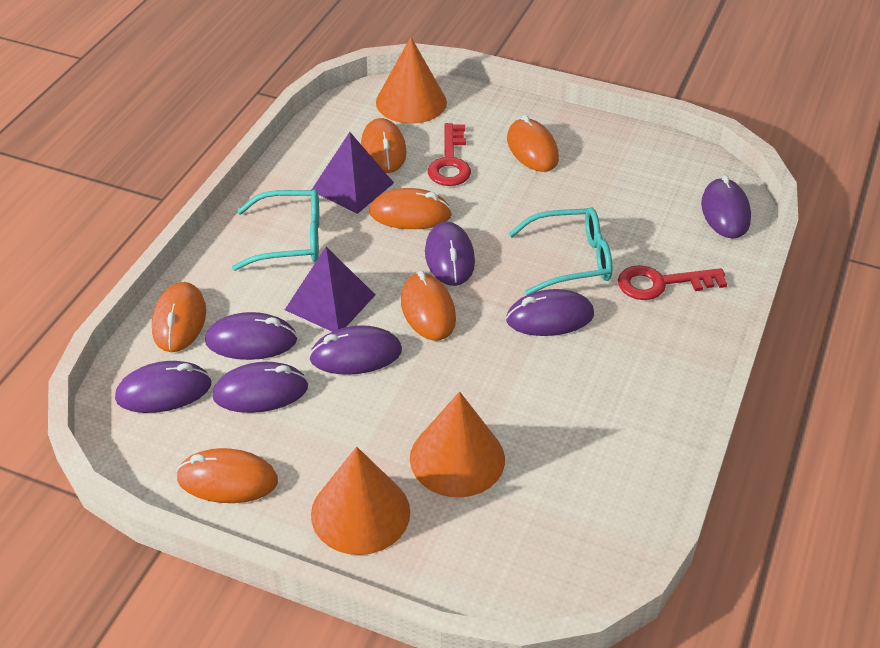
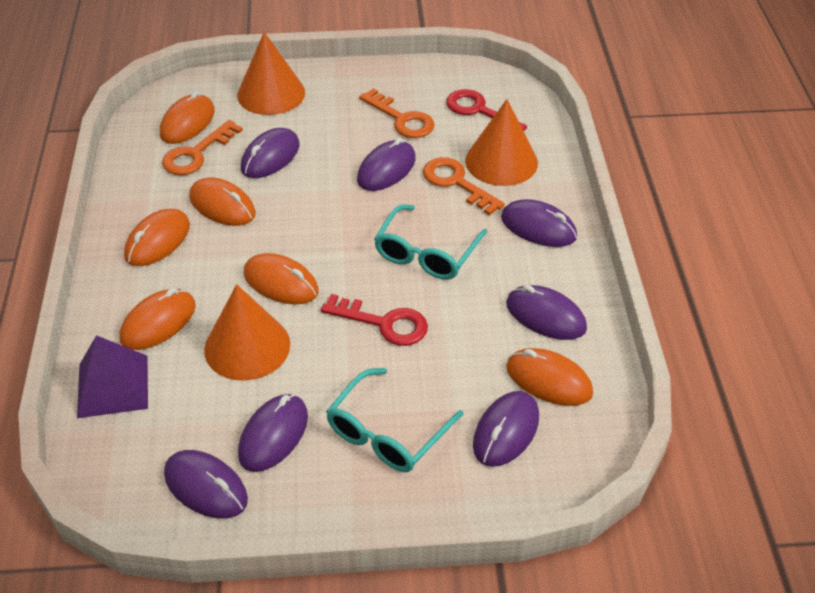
orange key: none = 0 -> [162,120,243,175] [359,88,435,138] [423,157,505,215] = 3
purple pyramid: [285,247,375,332] [312,132,394,214] = 2 -> [77,335,148,418] = 1

